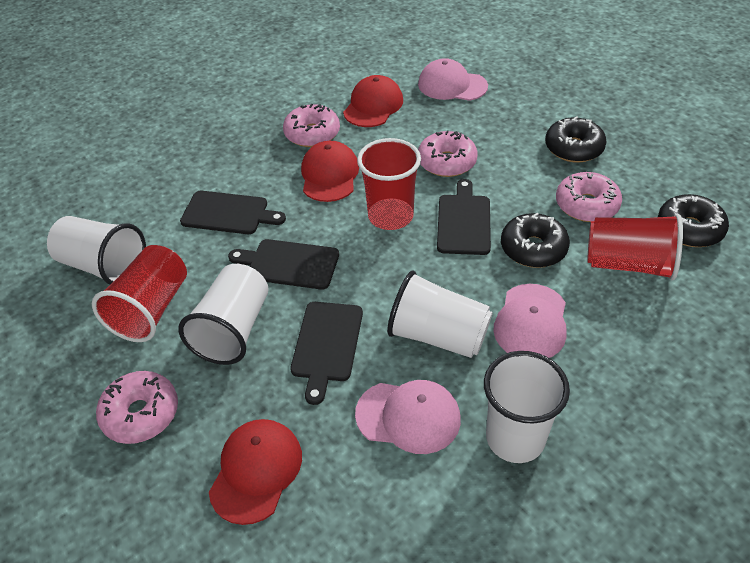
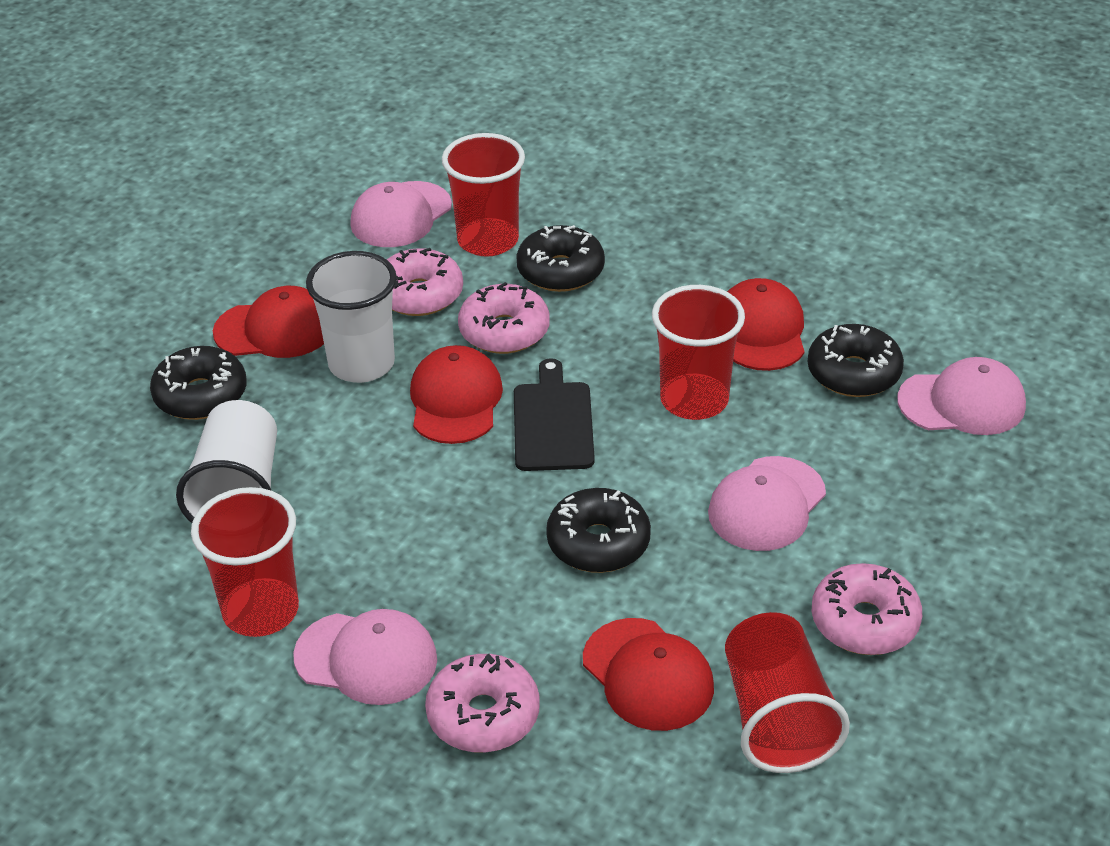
black cutting board: [180,191,286,234] [228,239,339,290] [290,302,363,405] [437,179,491,255] = 4 -> [514,358,595,471] = 1
black donut: [501,213,570,268] [545,117,607,163] [658,194,729,247] = 3 -> [150,346,247,420] [516,225,605,292] [546,488,651,573] [808,324,904,397] = 4
pink cap: [355,380,461,454] [418,58,488,101] [493,284,567,358] = 3 -> [293,609,437,705] [350,181,452,247] [708,456,826,551] [897,357,1026,435] = 4
red cap: [209,419,302,525] [301,141,359,202] [343,75,403,127] = 3 -> [213,286,324,358] [410,345,503,444] [583,618,714,731] [727,278,805,371] = 4
red cup: [92,245,187,342] [357,138,421,230] [587,214,683,280] = 3 -> [191,487,299,637] [442,133,525,257] [652,285,745,420] [725,612,850,773] = 4
white cup: [47,216,146,285] [178,264,269,365] [387,271,493,358] [484,351,570,463] = 4 -> [176,400,277,523] [306,251,397,383] = 2

